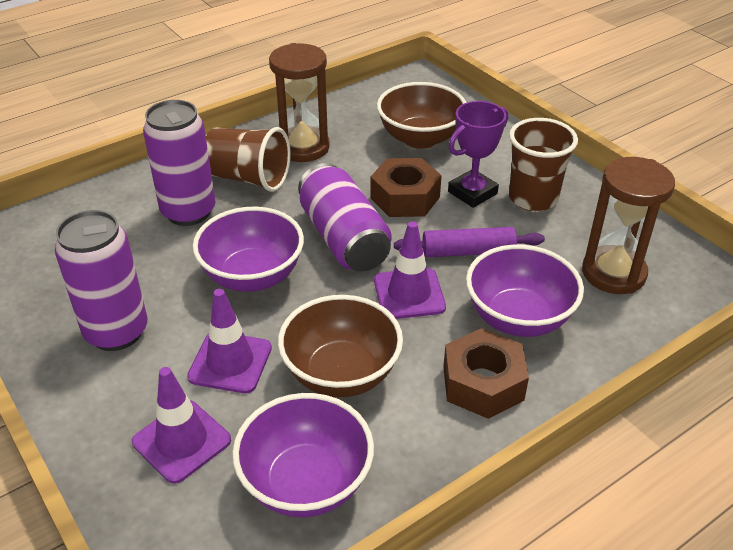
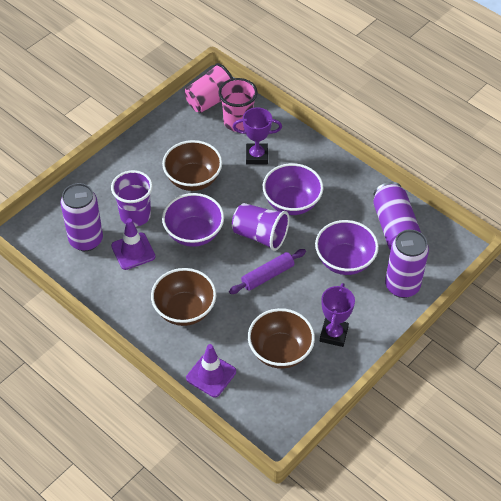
brown bowl: [278,295,403,397] [377,82,466,149] = 2 -> [151,268,216,326] [162,140,222,191] [248,308,315,369] = 3
brown cup: [206,127,291,192] [509,118,578,211] = 2 -> none = 0
brown hourglass: [269,43,330,162] [582,157,675,294] = 2 -> none = 0
brown nut: [370,158,442,217] [443,328,529,419] = 2 -> none = 0
pink cup: none = 0 -> [184,63,233,113] [218,78,258,132] = 2
purple cup: none = 0 -> [111,170,153,226] [232,203,290,251] = 2
purple traffic cone: [132,367,231,484] [187,289,272,394] [374,221,446,319] = 3 -> [111,218,156,270] [186,344,236,397] = 2
purple trophy: [448,101,508,208] = 1 -> [233,107,282,164] [320,283,355,347] = 2

